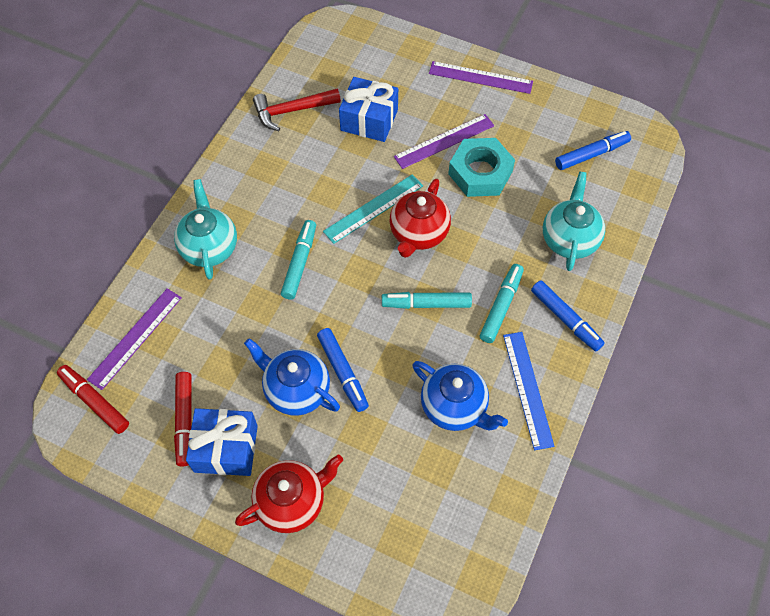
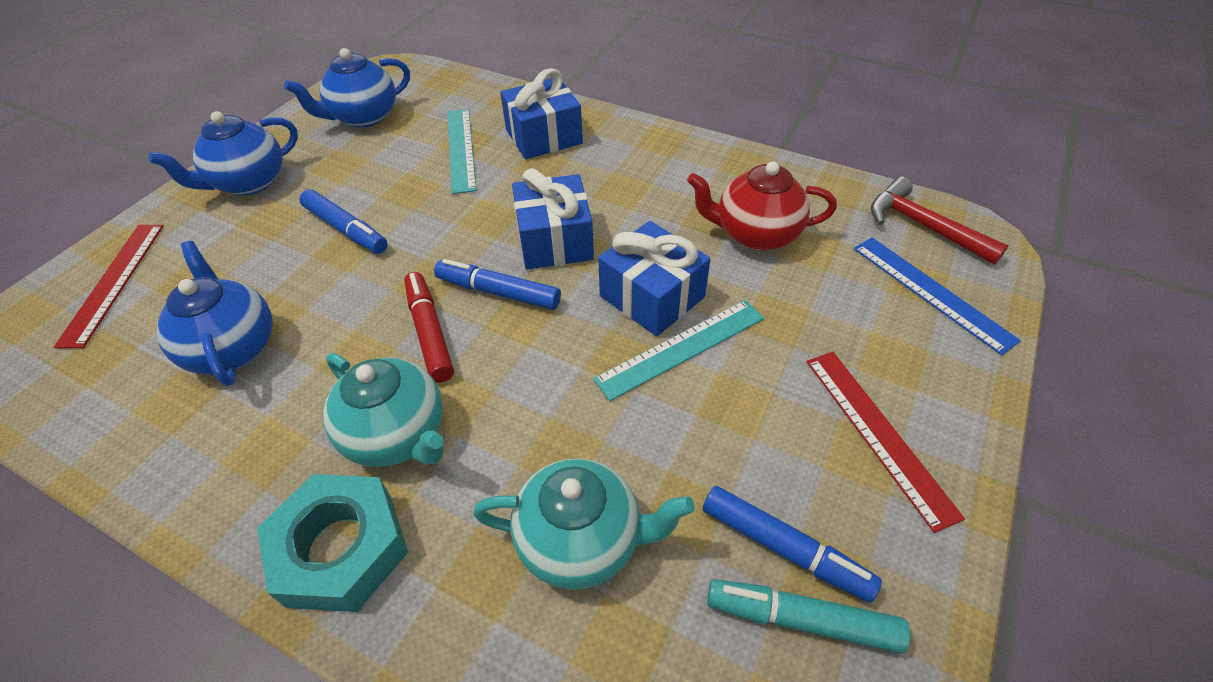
blue gift: [186,408,258,476] [339,77,398,142] = 2 -> [500,68,583,159] [512,168,594,270] [598,221,710,336] = 3
blue teapot: [244,338,340,416] [412,361,508,431] = 2 -> [148,111,298,195] [156,241,273,386] [284,48,410,128] = 3
purple ruler: [87,288,182,390] [394,114,494,169] [429,61,533,94] = 3 -> none = 0
red marker: [57,365,129,434] [174,372,192,466] = 2 -> [404,272,454,383] = 1
red ruler: none = 0 -> [54,225,164,348] [807,352,965,533] = 2
red teapot: [235,454,343,533] [389,179,451,258] = 2 -> [687,161,837,251] = 1
turquoise marker: [281,220,316,300] [382,292,472,309] [480,264,524,343] = 3 -> [707,579,910,653] = 1
turquoise ruler: [323,174,423,244] = 1 -> [447,109,477,194] [593,300,764,401] = 2

